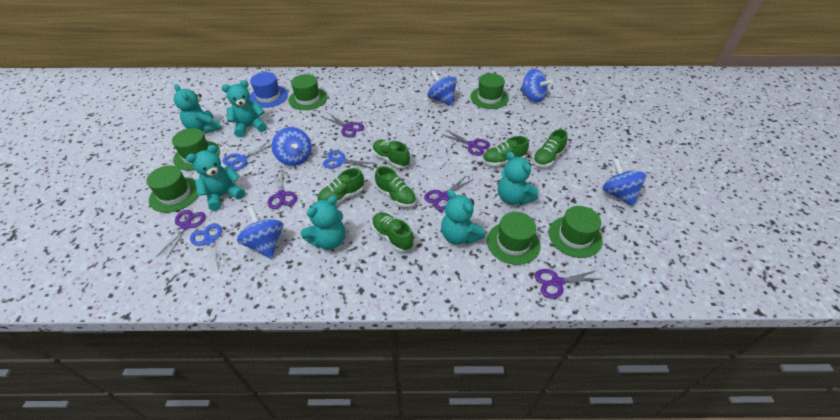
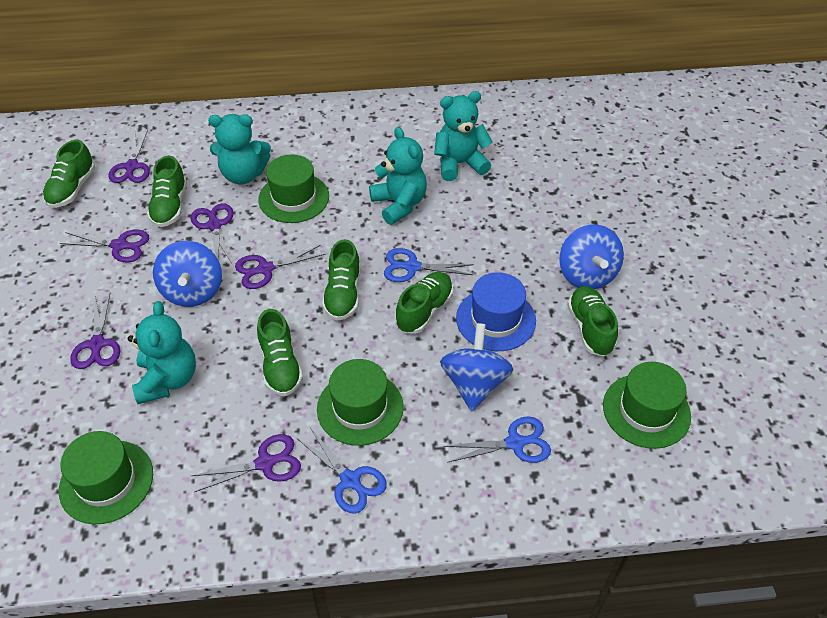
blue spinning top: [237,206,283,259] [272,127,312,166] [428,70,457,106] [520,69,553,103] [603,159,646,206] = 5 -> [153,241,222,307] [440,323,514,411] [559,225,624,289] = 3
green hat: [146,166,198,213] [172,128,220,171] [288,74,327,110] [470,73,509,109] [487,212,541,265] [549,206,603,258] = 6 -> [59,431,153,525] [258,154,329,223] [317,359,403,446] [603,362,691,449] = 4
turquoise teddy bear: [174,84,222,133] [186,145,245,211] [221,80,267,137] [301,196,345,250] [441,190,485,245] [498,152,538,205] = 6 -> [128,301,196,404] [208,114,271,184] [369,127,427,225] [434,91,493,181] = 4

